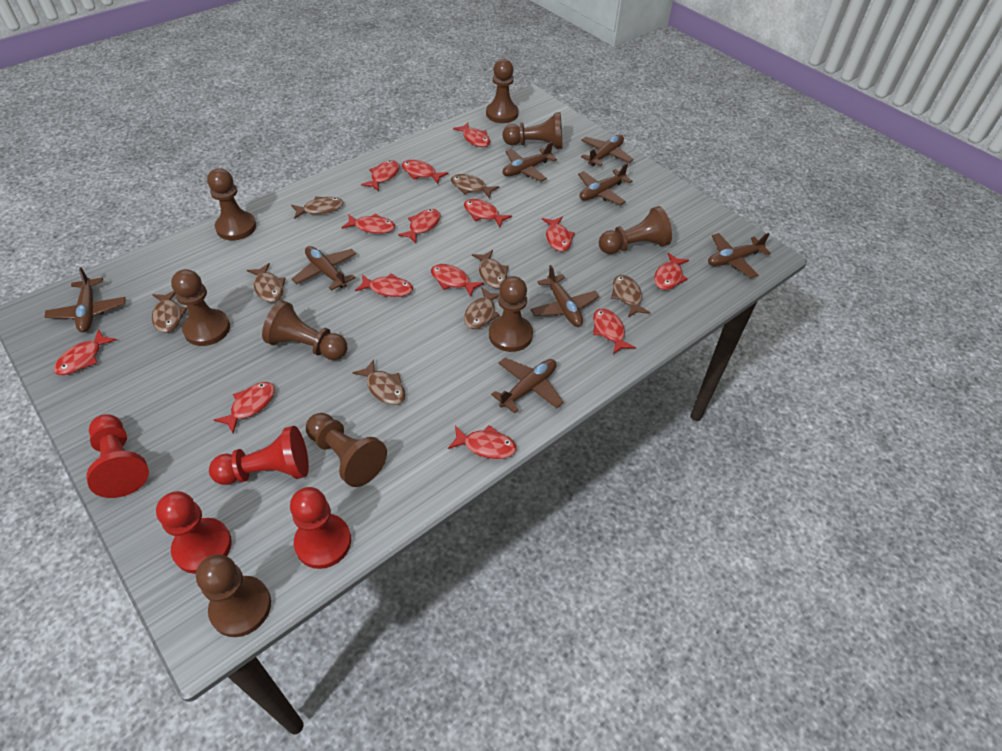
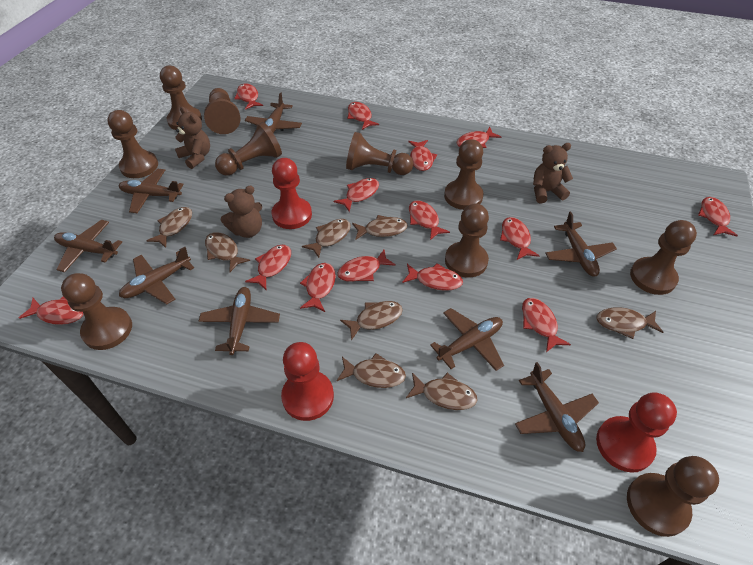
brown pawn: [171,269,230,346] [196,554,271,637] [207,168,256,240] [262,300,347,360] [306,413,387,487] [486,59,518,123] [489,276,533,352] [502,112,562,149] [599,206,672,254] = 9 -> [61,273,132,350] [107,110,158,178] [160,65,202,130] [204,88,240,134] [215,122,282,176] [346,132,413,175] [444,139,484,210] [445,204,489,278] [627,456,719,537] [630,220,697,295] = 10
brown teddy bear: none = 0 -> [175,106,210,169] [221,186,262,238] [533,143,573,203] = 3
red pawn: [86,414,149,498] [156,491,232,574] [209,426,309,485] [290,487,351,569] = 4 -> [272,158,312,229] [281,342,334,421] [596,392,677,473] = 3

